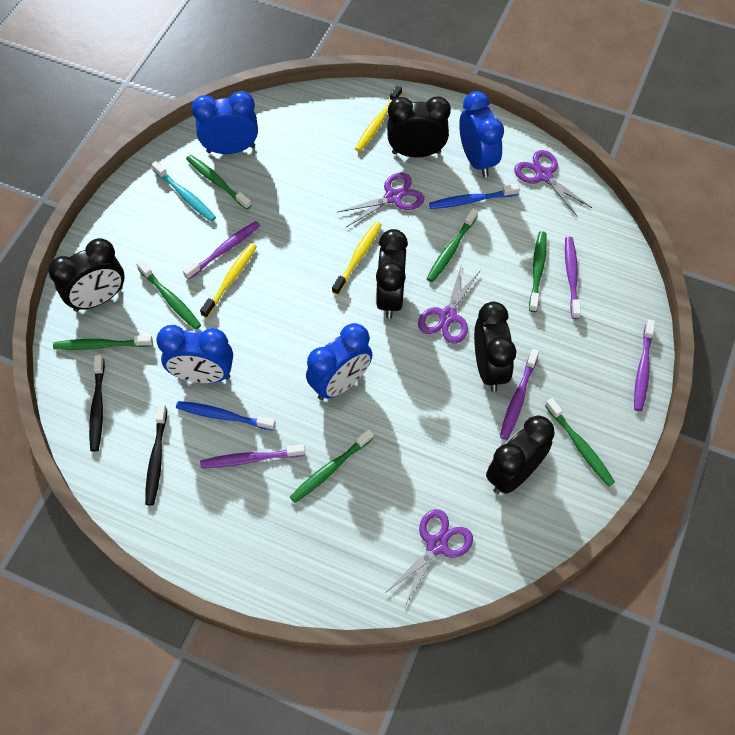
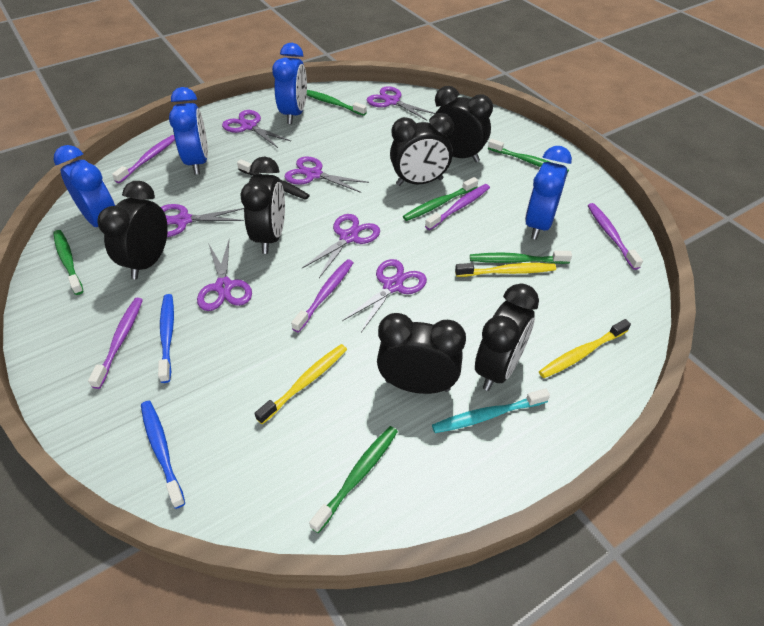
black clock: [48,238,125,312] [376,229,408,319] [387,96,451,158] [474,302,516,392] [486,416,555,494] = 5 -> [98,181,168,279] [240,156,285,254] [377,313,466,394] [390,113,454,186] [435,86,493,162] [475,283,539,391] = 6
black toothbrush: [89,355,105,452] [145,404,167,506] = 2 -> [237,159,310,200] = 1
green toothbrush: [53,335,153,350] [136,260,201,330] [186,155,251,210] [290,429,374,503] [427,208,478,282] [529,231,547,312] [545,398,615,486] = 7 -> [53,230,83,295] [307,90,367,116] [309,426,398,533] [403,177,478,221] [470,251,572,264] [488,139,569,174] = 6
purple scissors: [338,173,424,227] [385,509,473,608] [418,267,481,344] [514,150,592,217] = 4 -> [161,204,244,237] [197,240,252,311] [222,110,291,148] [285,157,369,193] [302,214,380,278] [342,259,427,332] [367,86,435,120] = 7

